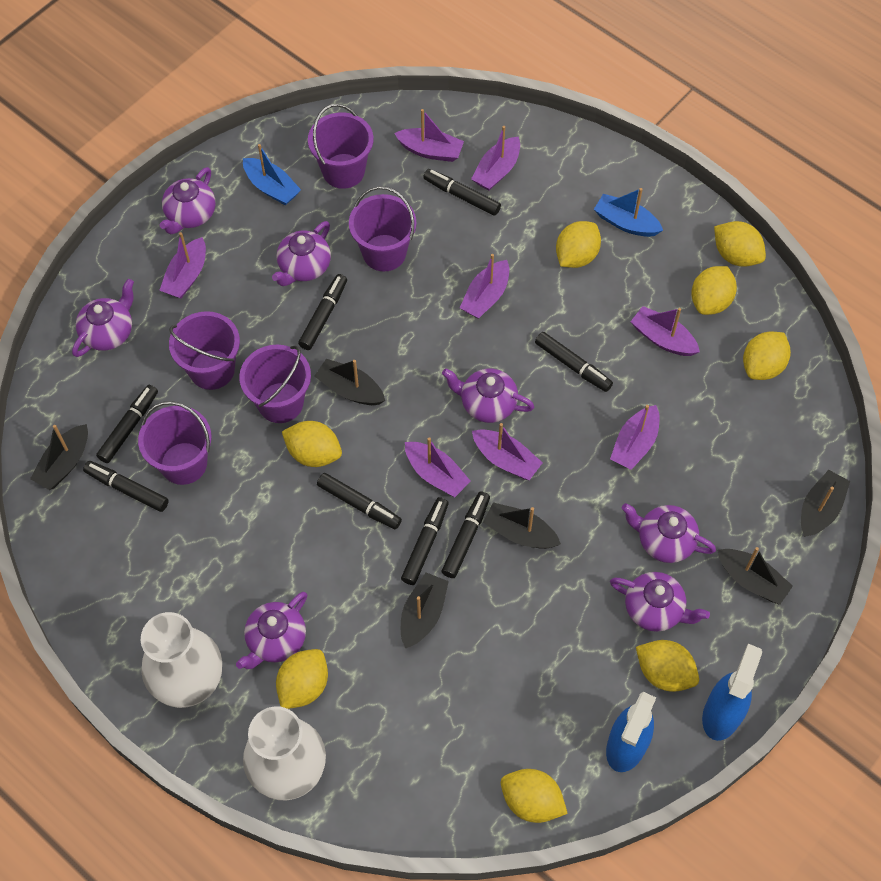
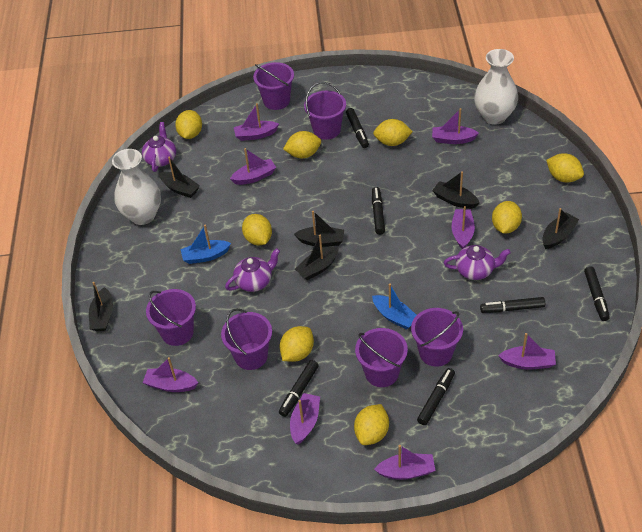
black marker: [83,461,169,512] [96,385,158,463] [298,274,347,350] [317,473,402,529] [401,497,449,585] [423,169,501,216] [442,491,490,578] [535,332,613,392] = 8 -> [279,360,319,417] [346,108,369,148] [372,187,385,235] [417,368,455,425] [480,297,545,313] [584,266,610,321] = 6
blue spray bottle: [606,692,656,772] [702,644,762,741] = 2 -> none = 0
purple bucket: [138,401,212,485] [169,311,240,390] [239,345,311,423] [308,104,373,189] [349,186,417,271] = 5 -> [146,289,196,346] [221,308,272,370] [253,62,294,110] [304,82,346,140] [355,328,408,387] [411,308,463,367] = 6
purple teapot: [72,279,134,357] [159,167,216,234] [236,592,307,669] [272,221,331,286] [442,368,534,423] [610,572,710,632] [622,503,716,563] = 7 -> [142,122,176,172] [225,248,280,292] [444,245,511,280] = 3

